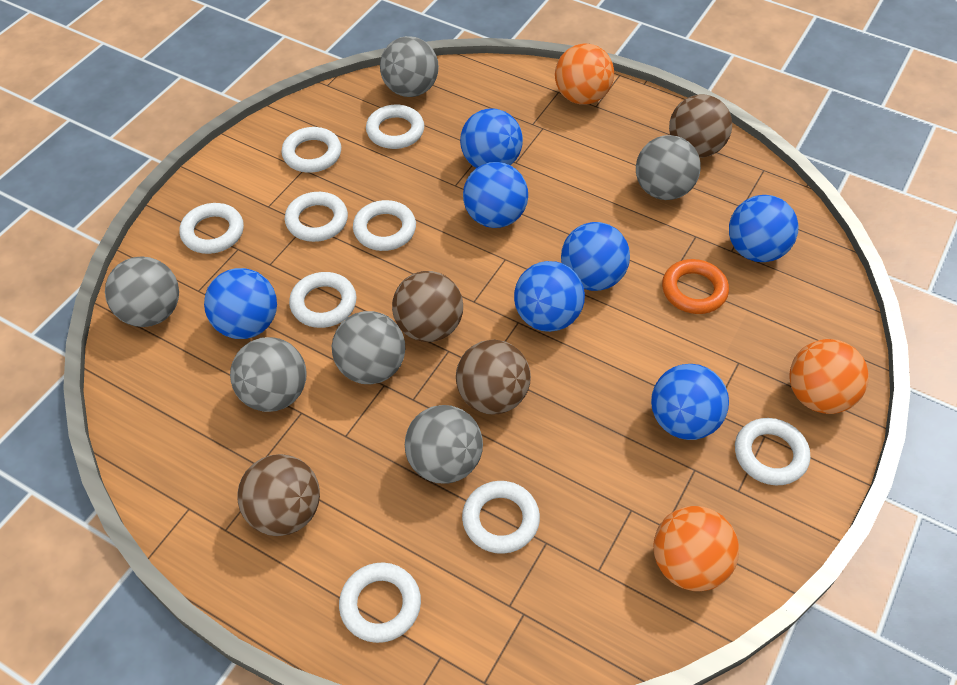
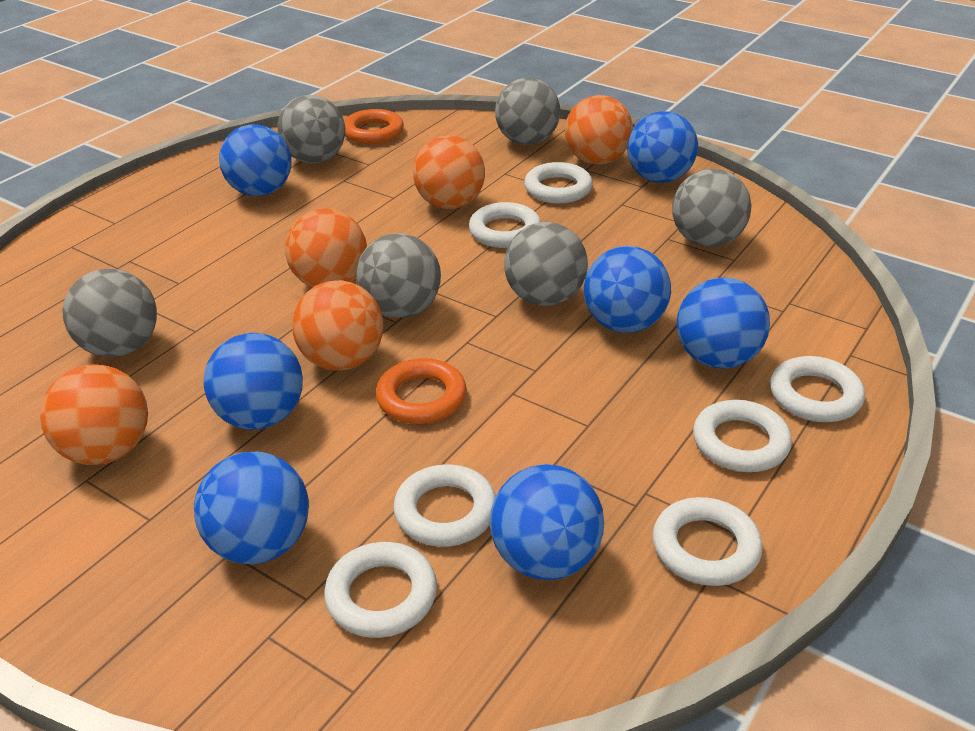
brown ball: [237,454,320,536] [392,271,463,342] [456,340,531,414] [669,95,732,158] = 4 -> none = 0
orange ball: [555,43,614,105] [654,506,739,591] [790,339,869,414] = 3 -> [40,364,148,465] [285,209,367,288] [292,280,384,371] [413,135,485,209] [565,95,633,165] = 5
orange ring: [662,259,729,314] = 1 -> [344,109,404,144] [376,358,467,424] = 2
white ring: [179,203,244,254] [282,127,341,173] [285,192,348,242] [289,272,356,328] [339,563,421,643] [353,200,416,251] [366,105,424,149] [462,481,540,554] [735,418,810,485] = 9 -> [324,542,437,638] [393,464,496,547] [469,202,541,248] [524,162,593,203] [653,497,763,586] [693,400,792,472] [770,356,865,422] = 7

